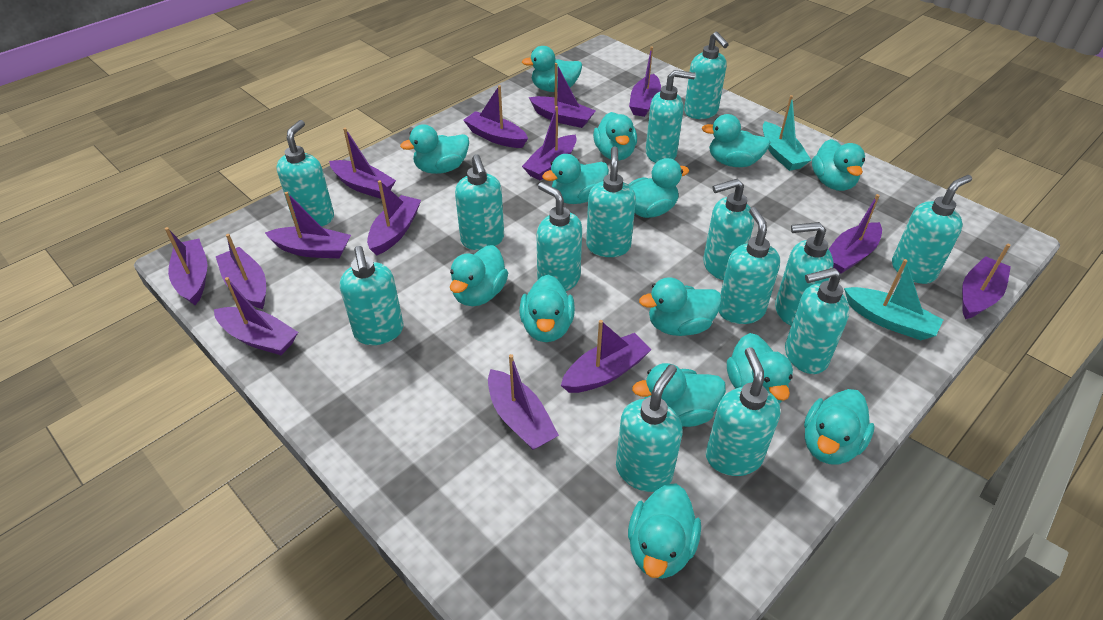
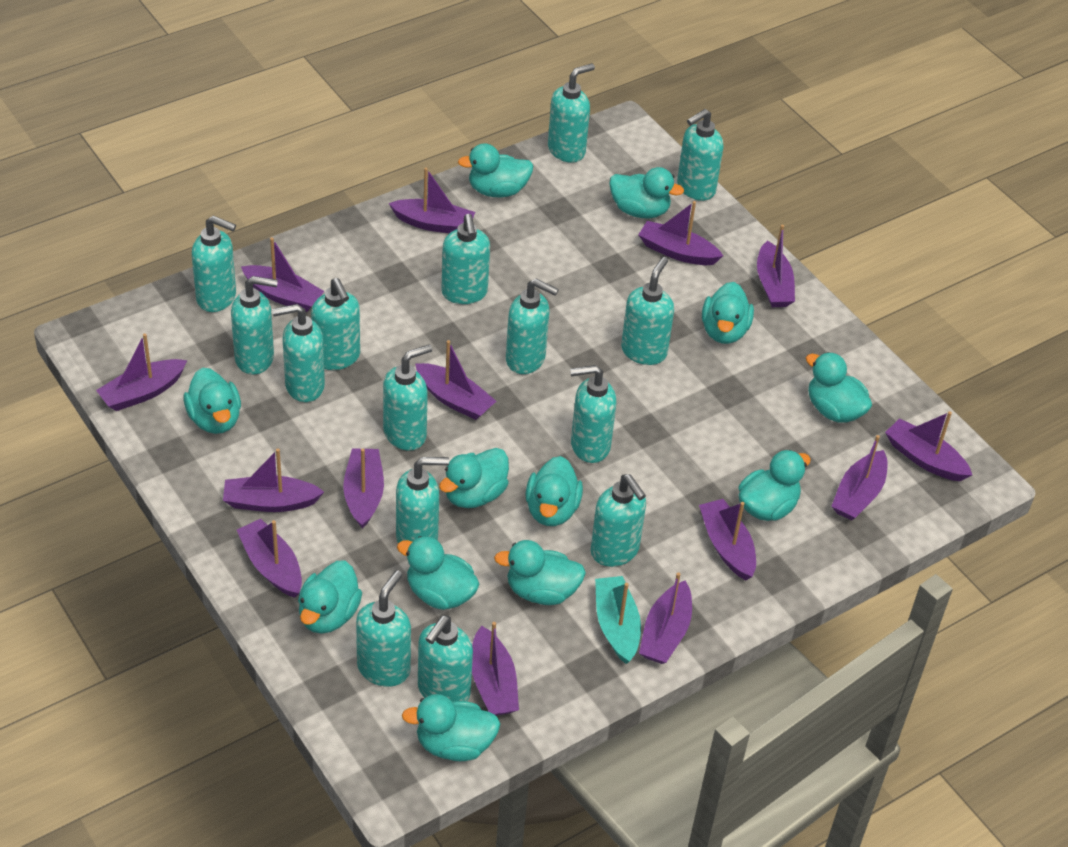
turquoise boat: [763,95,811,171] [844,259,943,340] = 2 -> [595,576,641,664] = 1
turquoise duck: [400,124,469,174] [450,245,508,306] [520,275,575,342] [522,46,582,92] [542,154,609,204] [593,112,637,161] [628,158,689,218] [628,483,701,579] [632,363,726,427] [639,277,722,336] [702,114,771,167] [727,333,793,404] [804,389,875,464] [812,139,865,191] = 14 -> [184,368,241,434] [298,560,362,634] [397,536,479,610] [402,694,500,761] [439,448,509,508] [458,143,534,197] [494,540,586,605] [525,456,583,526] [609,167,684,219] [702,282,754,344] [738,450,811,521] [806,352,872,423] = 12
turquoise soap dispenser: [277,120,334,226] [340,246,404,345] [455,154,504,250] [536,182,582,291] [586,146,636,257] [616,364,682,492] [646,70,695,163] [684,32,729,119] [703,179,754,280] [706,347,781,476] [719,207,780,324] [775,222,834,326] [785,268,849,374] [892,175,972,284] = 14 -> [192,216,236,312] [231,276,278,375] [272,304,325,402] [311,278,360,370] [356,570,411,687] [383,344,432,451] [396,457,449,543] [418,615,473,702] [441,214,490,304] [506,279,559,374] [548,63,595,163] [570,365,617,463] [591,474,646,567] [621,257,674,365] [677,109,724,201] = 15

